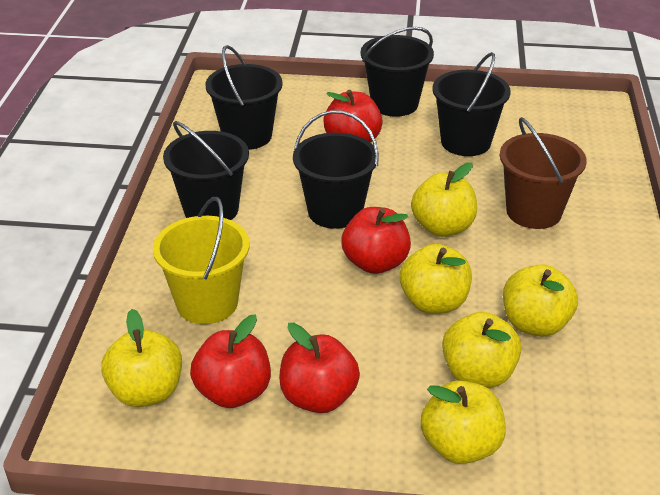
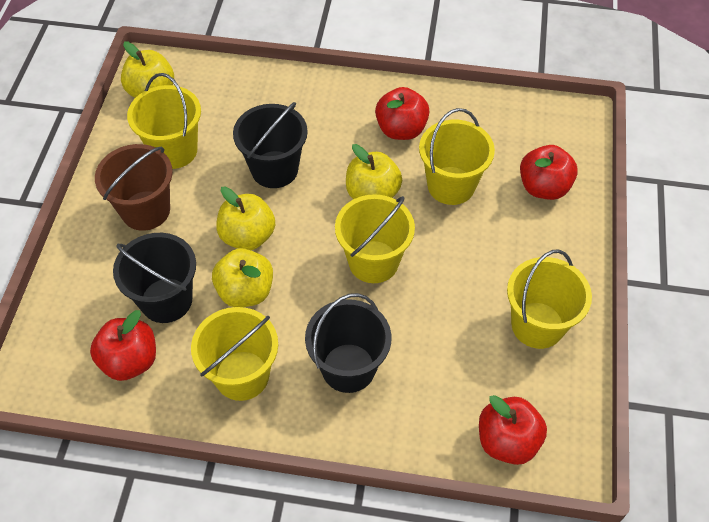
black bucket: [163,121,249,220] [205,45,283,150] [293,110,379,229] [360,27,434,117] [432,52,511,156] = 5 -> [113,233,196,323] [233,102,308,188] [305,293,391,393] = 3
yellow apple: [101,309,182,407] [400,244,472,314] [411,162,477,237] [420,380,506,464] [442,312,522,388] [503,264,578,337] = 6 -> [121,42,174,98] [212,248,273,307] [217,186,275,250] [346,144,402,199] = 4
yellow bucket: [153,197,249,324] = 1 -> [127,73,201,169] [191,307,278,401] [335,194,415,283] [419,108,495,205] [507,249,592,349] = 5

